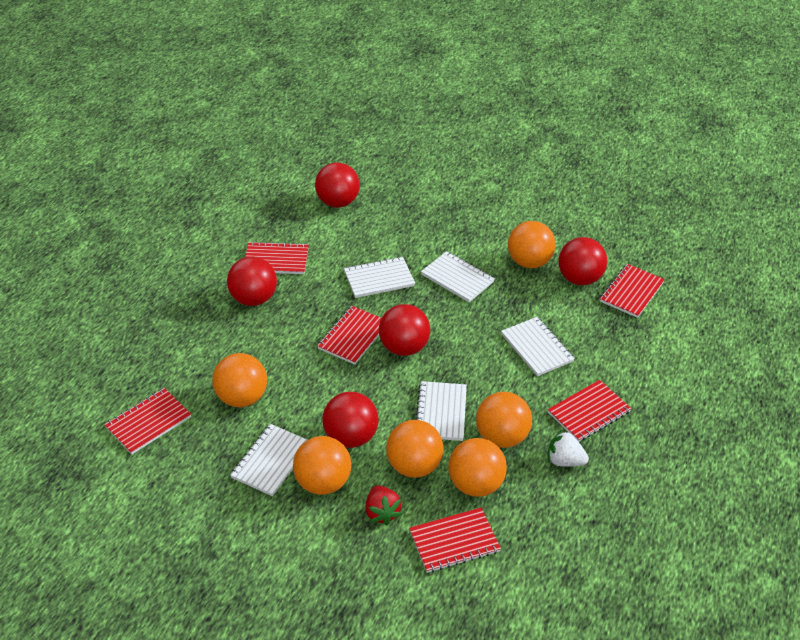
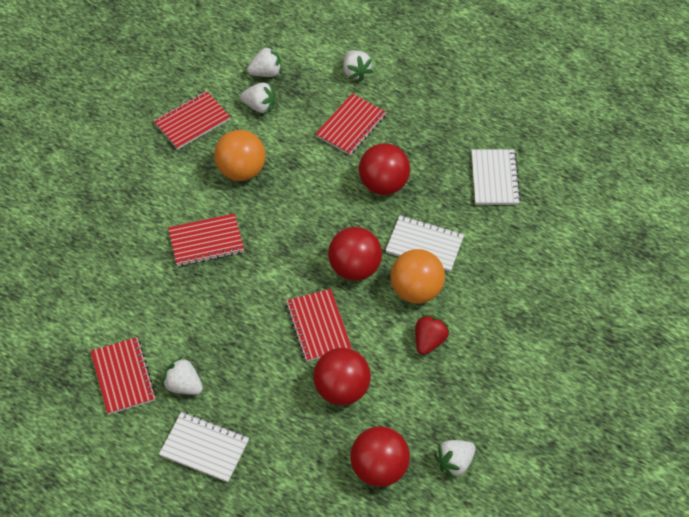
orange ball: [212,353,267,407] [293,436,351,495] [386,420,444,478] [448,438,507,497] [476,392,532,448] [508,221,556,268] = 6 -> [214,130,265,181] [390,249,445,303] = 2
red ball: [227,257,277,306] [315,163,360,208] [322,391,379,448] [379,304,430,356] [559,237,607,285] = 5 -> [313,348,371,405] [328,227,382,281] [350,426,410,487] [359,143,410,195] = 4
red notebook: [104,388,191,454] [245,241,309,274] [317,306,382,364] [409,508,501,573] [548,380,631,442] [600,264,665,318] = 6 -> [91,337,156,415] [154,91,230,150] [168,213,244,266] [286,289,352,362] [315,94,387,155] = 5
white notebook: [230,424,307,496] [344,257,415,298] [415,381,467,441] [421,251,495,302] [501,317,575,376] = 5 -> [159,412,249,483] [385,215,464,272] [471,149,521,205] = 3
white strawberry: [548,429,589,467] = 1 -> [162,357,203,395] [240,83,275,114] [247,46,282,77] [343,50,373,81] [434,440,476,479] = 5

